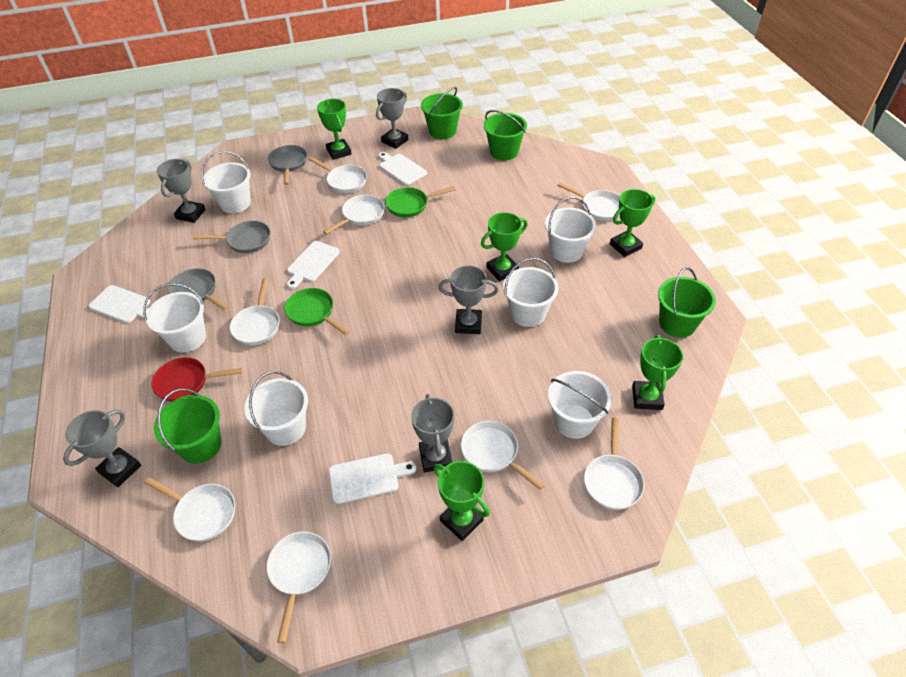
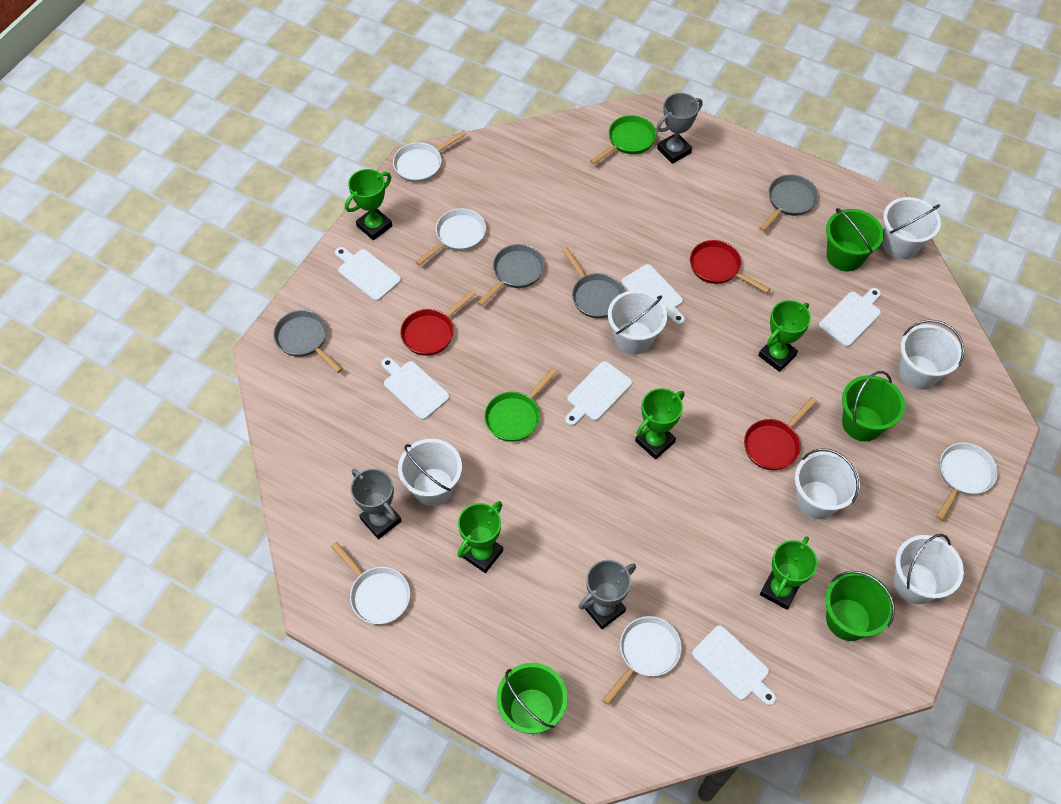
grey pan: [168,268,229,311] [193,221,270,253] [268,145,307,185] = 3 -> [273,310,342,373] [477,244,544,306] [562,247,624,319] [759,174,818,231] = 4
grey trophy: [63,410,141,487] [157,159,206,223] [376,88,409,149] [411,394,454,472] [439,265,499,334] = 5 -> [351,468,401,539] [579,560,636,629] [657,93,703,164] = 3
red pan: [151,357,243,402] = 1 -> [400,290,476,356] [690,240,770,293] [744,397,817,470] = 3
white cutting board: [89,285,150,323] [287,241,340,289] [329,454,416,504] [378,152,427,185] = 4 -> [335,247,401,301] [381,358,450,420] [565,361,632,426] [621,264,685,325] [692,625,776,706] [819,288,881,347] = 6
white pan: [144,477,235,541] [230,278,280,345] [266,531,331,643] [309,157,367,193] [323,195,384,235] [461,421,545,490] [557,182,620,221] [584,418,644,510] = 8 -> [331,542,410,625] [393,130,467,183] [415,208,486,265] [602,616,682,705] [936,443,998,520] = 5

